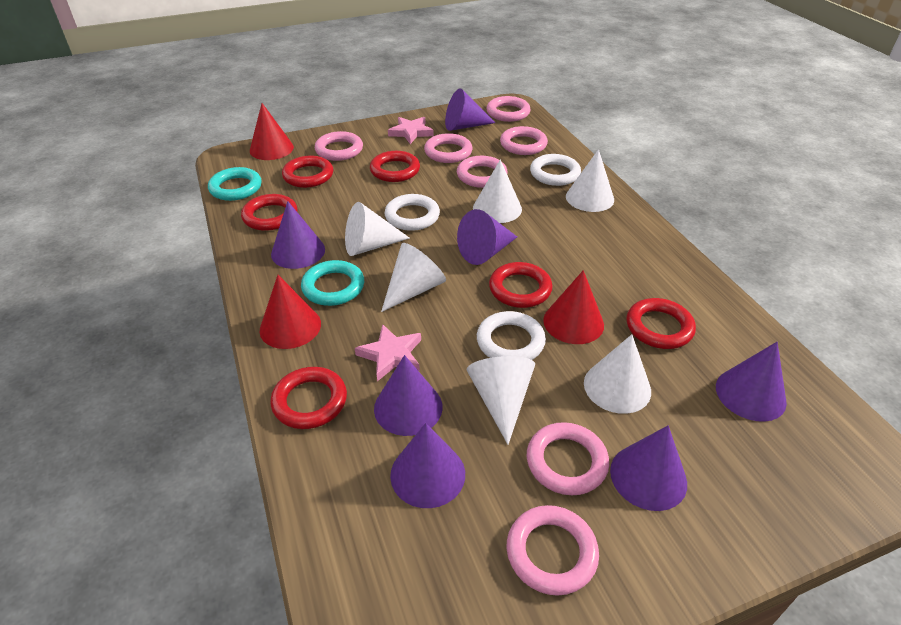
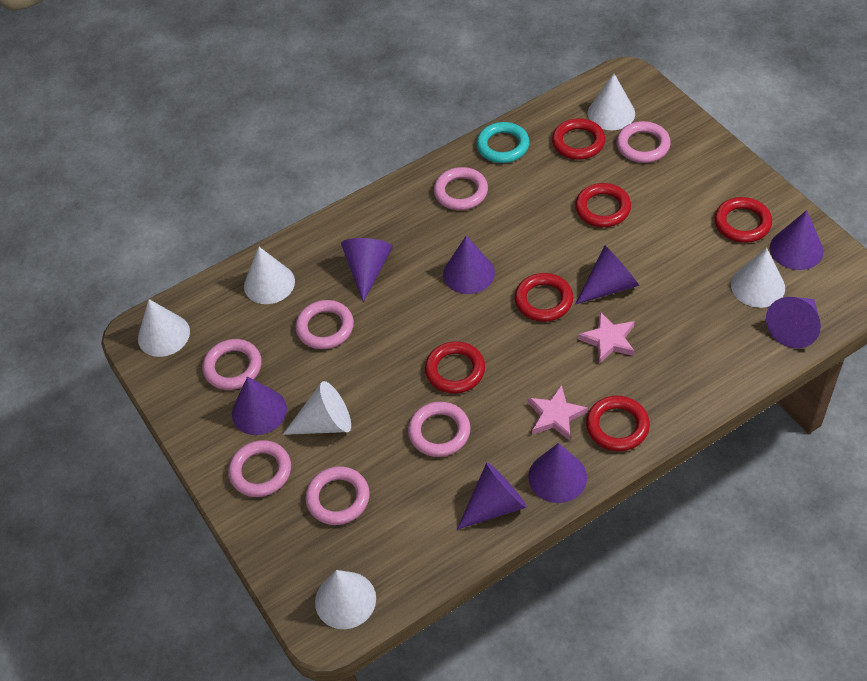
purple cone: [271,201,325,269] [374,355,443,436] [390,423,465,508] [445,88,495,131] [457,209,517,265] [610,425,687,511] [716,342,787,422] = 7 -> [232,376,287,435] [341,238,393,302] [443,236,495,294] [457,462,527,530] [528,443,587,503] [576,245,639,304] [766,297,821,348] [770,210,824,270] = 8
red cone: [250,103,294,160] [259,275,321,349] [543,270,604,344] = 3 -> none = 0
turquoise ring: [208,167,261,201] [301,260,364,306] = 2 -> [476,122,530,163] = 1
white ring: [385,194,440,231] [477,311,546,360] [530,154,581,186] = 3 -> none = 0

